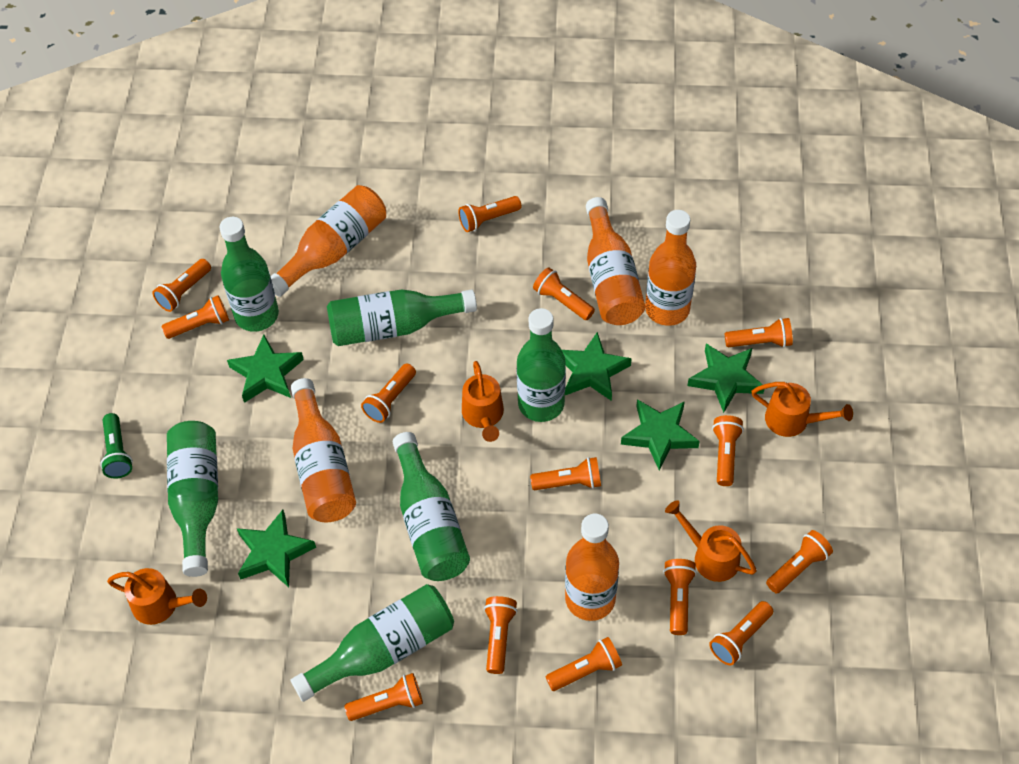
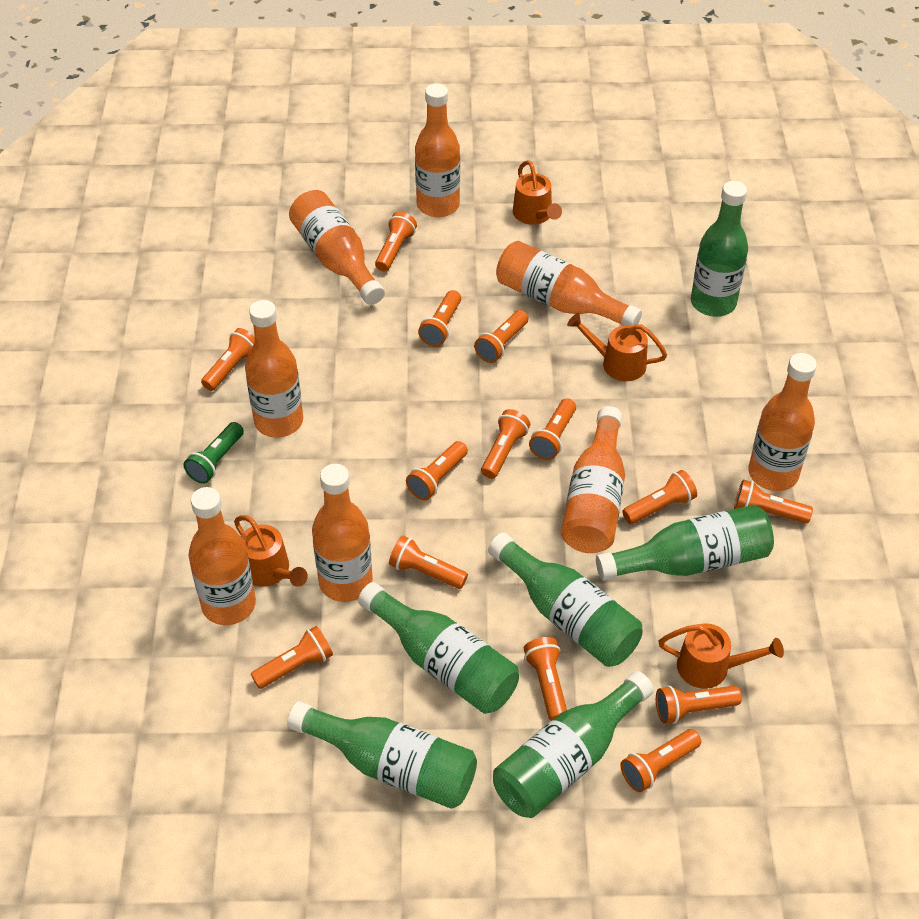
green star: [227,335,304,403] [237,510,316,587] [562,332,632,401] [621,399,700,470] [687,344,764,413] = 5 -> none = 0
orange bottle: [271,185,386,297] [291,378,356,522] [565,514,619,621] [586,197,645,325] [645,210,696,326] = 5 -> [189,487,256,625] [245,300,303,438] [289,190,385,305] [312,464,373,602] [415,84,460,217] [496,241,642,326] [561,406,625,553] [748,353,817,491] = 8

